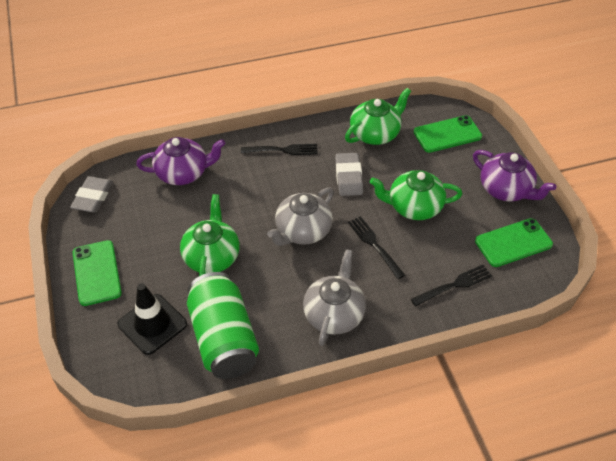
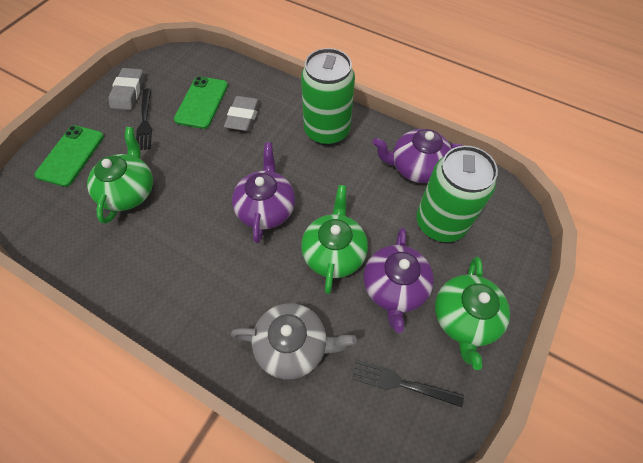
black fork: [241,144,318,155] [348,216,405,279] [411,265,492,306] = 3 -> [136,88,152,150] [352,360,464,407] = 2
black traffic cone: [118,283,187,355] = 1 -> none = 0
green can: [187,272,259,379] = 1 -> [301,48,355,146] [416,146,498,242] = 2
green phone: [73,240,122,306] [414,115,482,153] [475,218,553,267] = 3 -> [34,125,104,187] [174,76,228,129] = 2
grey teapot: [267,187,334,246] [303,249,366,346] = 2 -> [231,303,357,379] = 1
purple teapot: [136,137,225,185] [473,150,556,202] = 2 -> [232,143,295,243] [364,228,434,333] [373,129,464,183] = 3

